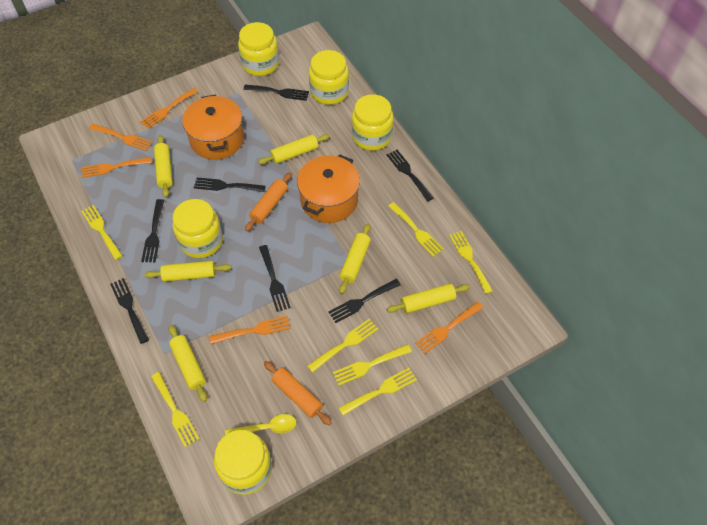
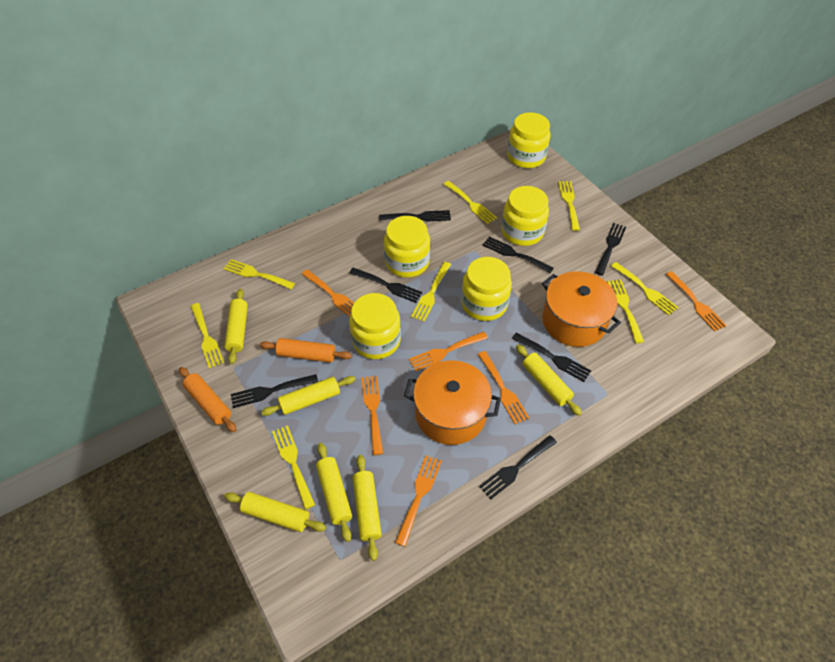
orange fork: [81,157,152,178] [89,123,153,151] [140,88,198,129] [209,316,291,344] [415,302,483,354] = 5 -> [302,269,354,317] [361,376,383,455] [395,455,442,547] [409,332,488,371] [478,351,529,424] [666,271,727,332] = 6
yellow fork: [81,205,123,260] [151,372,199,447] [307,319,378,373] [333,344,412,386] [339,368,417,416] [388,202,444,257] [449,231,493,294] = 7 -> [190,303,224,368] [223,259,295,289] [272,425,315,509] [411,262,451,322] [444,181,497,224] [558,181,580,231] [607,279,644,343] [611,262,678,315] = 8
yellow spoon: [225,414,296,435] = 1 -> none = 0

